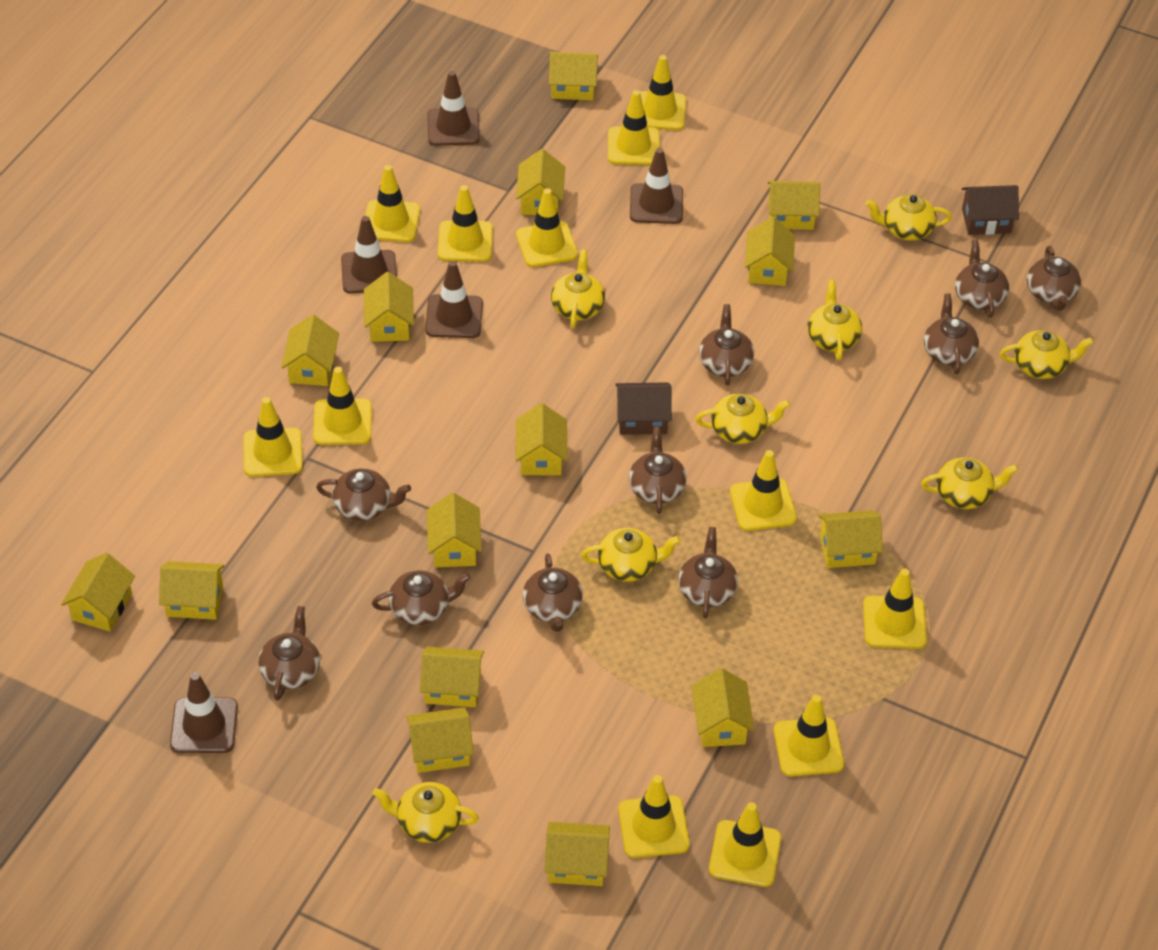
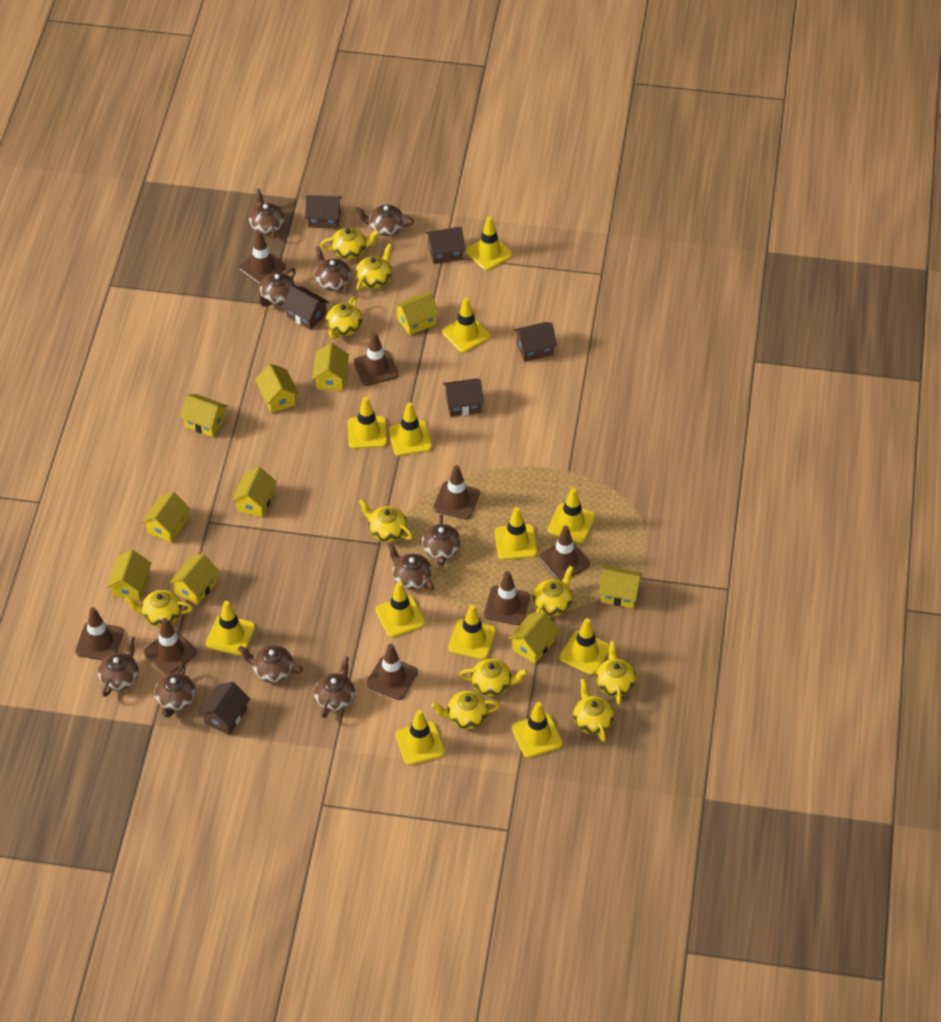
brown house: [615,382,672,435] [962,185,1019,235] = 2 -> [199,682,250,735] [282,286,329,330] [305,195,342,229] [425,227,465,264] [443,378,484,417] [514,322,557,362] = 6
brown traffic cone: [170,672,238,753] [341,216,397,293] [425,261,483,338] [427,71,480,146] [630,148,683,224] = 5 -> [75,607,124,660] [144,618,197,675] [239,231,286,285] [354,332,399,386] [366,644,418,700] [433,465,480,520] [484,571,530,625] [539,526,590,581] = 8
yellow house: [61,553,135,632] [159,561,224,620] [281,315,339,386] [364,272,414,342] [406,707,474,773] [420,646,484,707] [427,493,482,567] [516,149,565,215] [516,403,568,475] [544,822,610,886] [549,52,598,100] [692,668,754,747] [745,217,795,286] [768,181,820,230] [818,510,883,568] = 15 -> [107,550,151,601] [142,492,190,542] [169,554,220,605] [180,394,228,437] [232,467,277,517] [255,364,299,413] [312,343,349,390] [394,293,440,335] [508,612,559,663] [599,566,643,608] = 10
yellow teapot: [372,782,479,843] [551,250,605,328] [581,528,680,582] [696,394,790,444] [808,280,862,360] [866,194,952,241] [921,457,1018,509] [1000,330,1094,379] = 8 -> [125,590,193,627] [320,228,379,259] [325,296,362,339] [355,244,392,291] [359,499,413,542] [431,691,500,729] [459,659,528,696] [533,566,574,616] [573,678,614,742] [595,640,636,705] = 10

